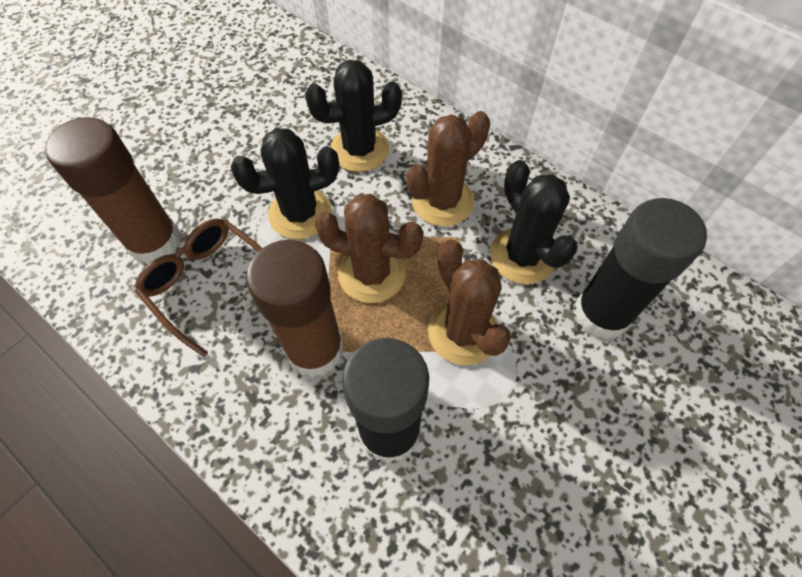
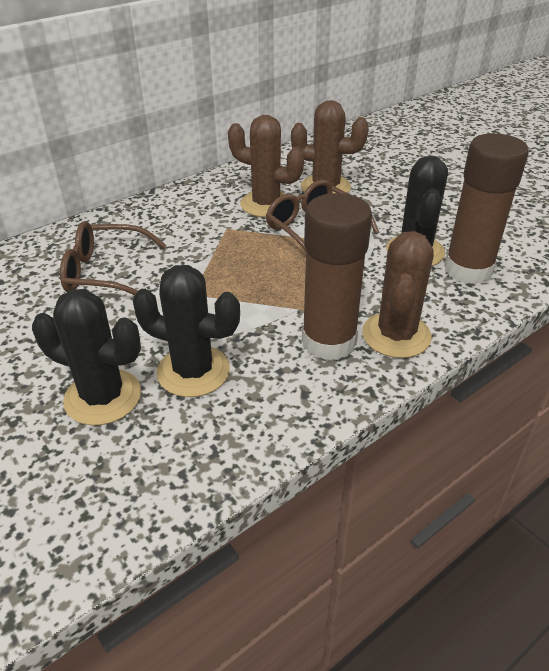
black glue stick: [342,338,429,463] [574,198,707,340] = 2 -> none = 0
brown glasses: [135,218,262,357] = 1 -> [60,221,167,295] [266,179,379,252] = 2

